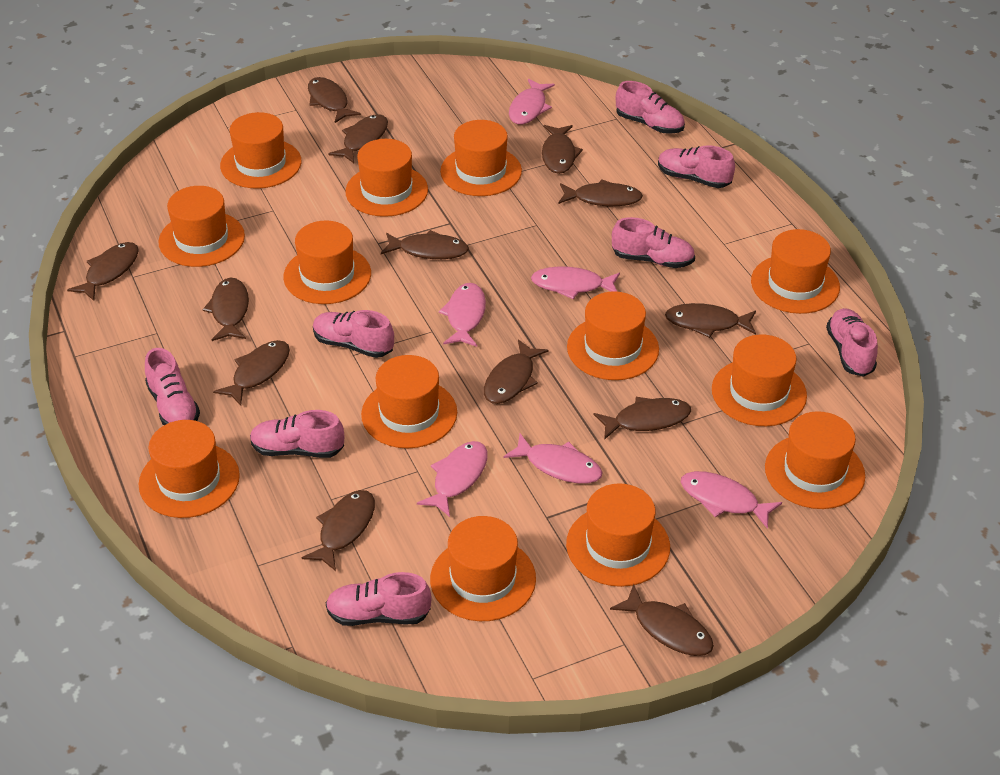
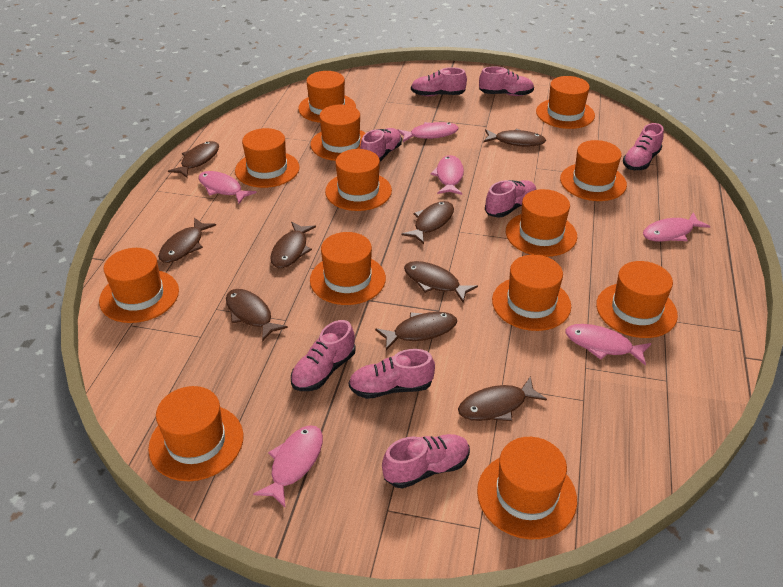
brown fish: [67,242,139,301] [203,278,249,341] [213,340,290,406] [302,490,375,571] [308,77,361,123] [329,114,388,163] [381,230,469,259] [484,339,548,404] [542,125,583,174] [559,179,643,206] [594,397,691,440] [610,584,714,656] [665,303,756,338] = 13 -> [158,218,216,263] [168,141,219,178] [226,289,288,342] [270,222,316,268] [375,312,457,350] [401,201,454,244] [404,261,478,302] [458,376,547,421] [483,128,546,147] = 9

